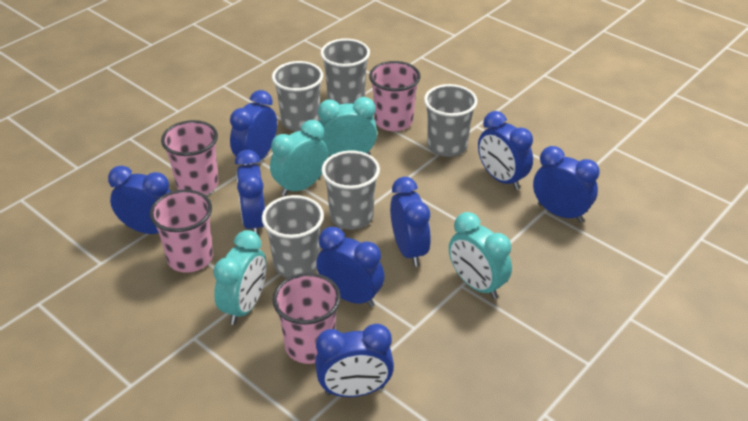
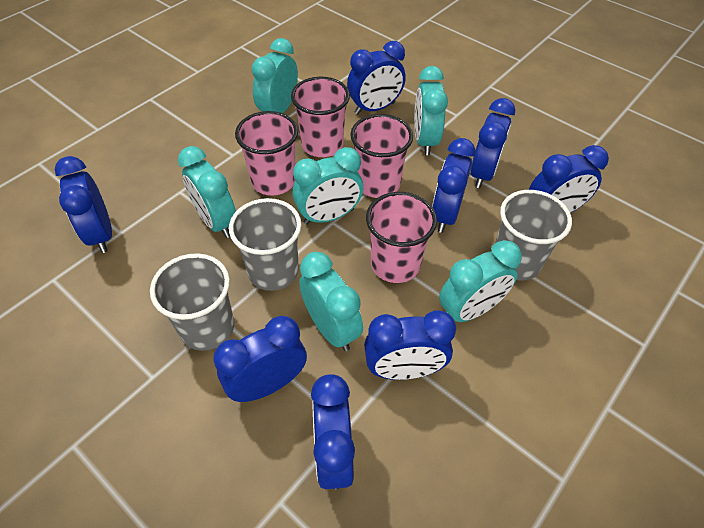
grey cup: [262,195,324,278] [272,61,323,131] [320,38,370,105] [321,150,380,230] [424,84,477,157] = 5 -> [150,253,234,351] [229,198,302,291] [495,190,572,280] = 3
turquoise clock: [213,230,267,325] [270,120,328,196] [318,97,377,158] [449,212,512,299] = 4 -> [178,146,236,238] [252,38,298,113] [293,147,363,225] [299,252,363,351] [414,66,448,155] [439,240,522,322] = 6

